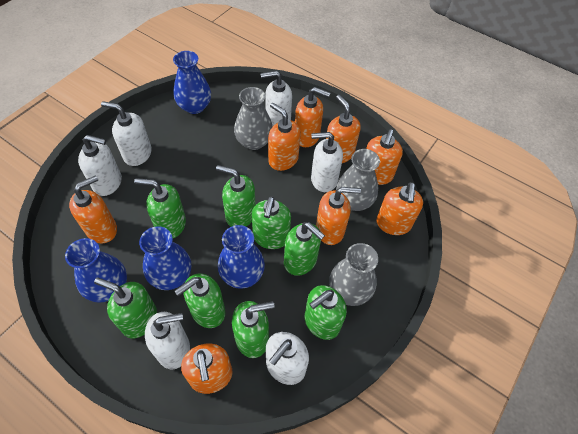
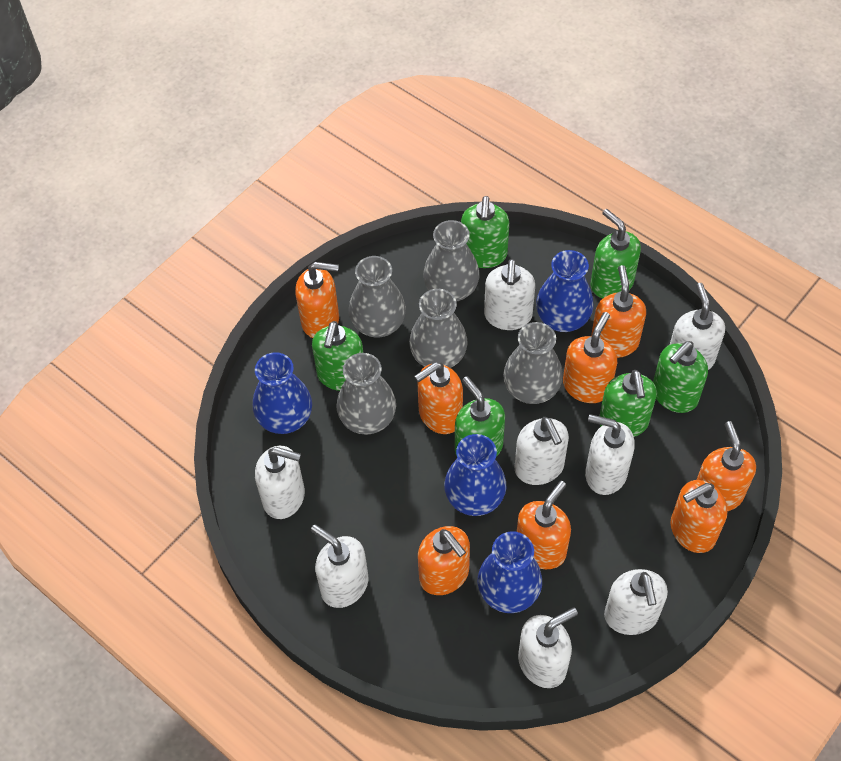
green soap dispenser: [94,278,157,338] [134,178,186,239] [175,274,225,328] [216,165,256,227] [232,301,275,358] [252,196,291,249] [284,222,325,276] [305,285,347,340] = 8 -> [312,321,363,391] [455,376,505,457] [461,196,509,268] [591,209,641,298] [599,370,657,437] [653,341,708,413] = 6
grey vase: [234,87,273,150] [329,243,378,306] [336,149,380,211] = 3 -> [336,353,396,435] [349,256,406,338] [409,289,468,368] [423,220,480,302] [503,322,563,404] = 5
white soap dispenser: [78,135,122,196] [101,101,152,166] [145,312,190,369] [260,70,292,126] [266,332,309,385] [311,132,343,192] = 6 -> [255,445,305,519] [311,524,368,608] [484,259,535,330] [515,417,569,485] [518,607,578,688] [585,414,635,495] [604,569,668,635] [670,283,725,370] = 8

